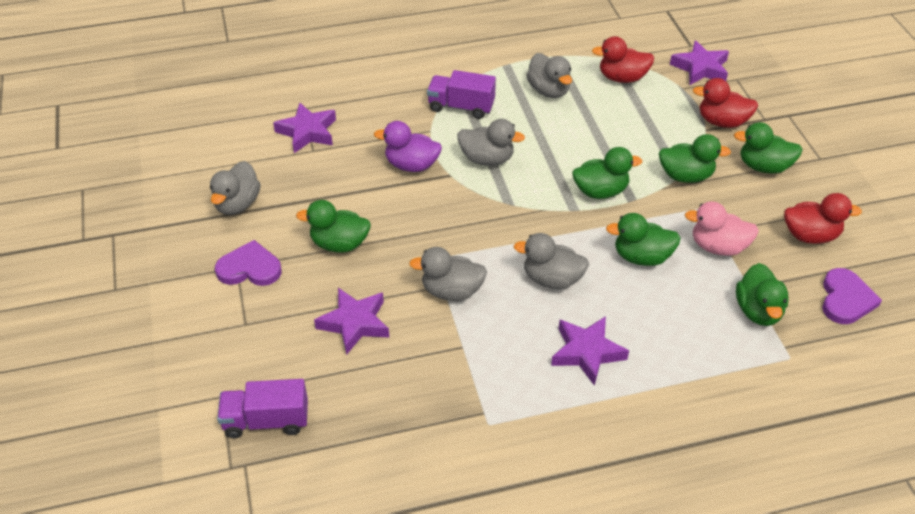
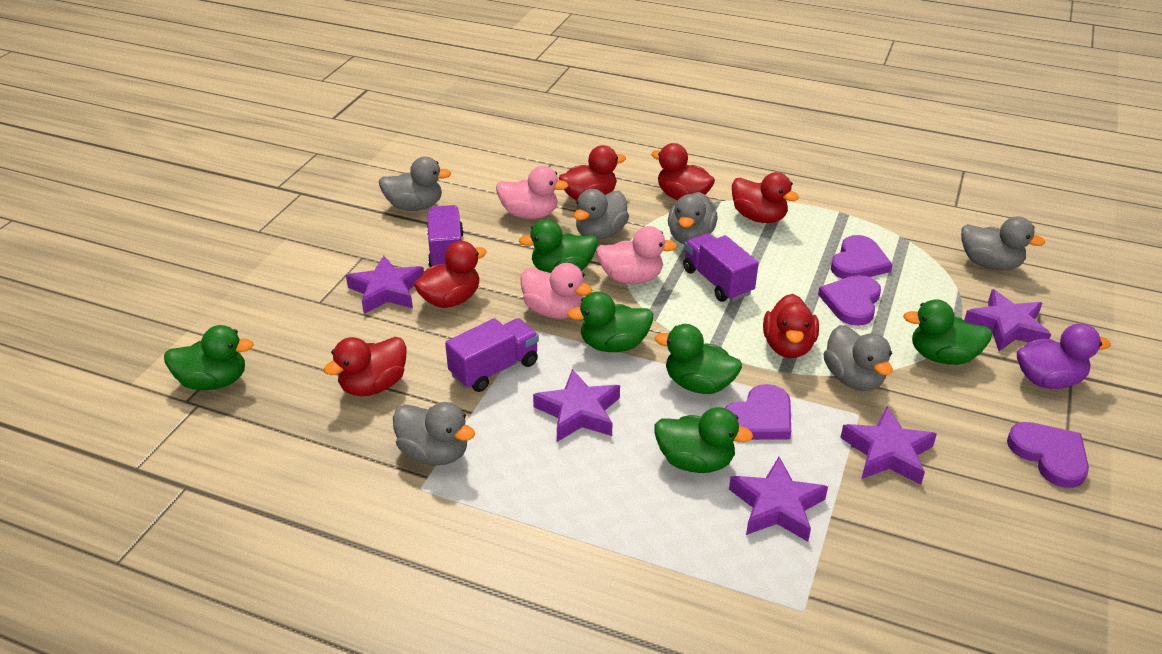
grey duck: [210,161,261,215] [409,247,487,301] [457,119,525,166] [514,233,589,289] [526,53,572,98] = 5 -> [379,157,451,211] [393,402,475,465] [574,189,629,240] [668,192,718,244] [823,325,893,391] [961,216,1045,270] = 6
pink duck: [685,202,759,256] = 1 -> [496,166,568,219] [520,263,592,319] [596,226,677,284] = 3
purple heart: [215,240,282,286] [822,268,882,324] = 2 -> [725,384,791,440] [818,275,881,326] [831,235,893,279] [1007,422,1089,488] = 4
purple star: [273,103,336,153] [314,288,389,355] [551,316,629,386] [670,40,729,85] = 4 -> [346,255,424,314] [533,369,620,442] [729,457,828,542] [840,407,937,485] [964,289,1051,351] = 5
purple truck: [217,379,308,438] [427,70,496,119] = 2 -> [427,205,464,267] [445,318,539,392] [683,233,759,302] = 3
red duck: [592,36,654,83] [693,78,758,128] [784,193,862,244] = 3 -> [324,337,406,396] [414,241,487,308] [559,145,626,201] [651,143,715,200] [732,172,799,223] [763,294,819,358] = 6

